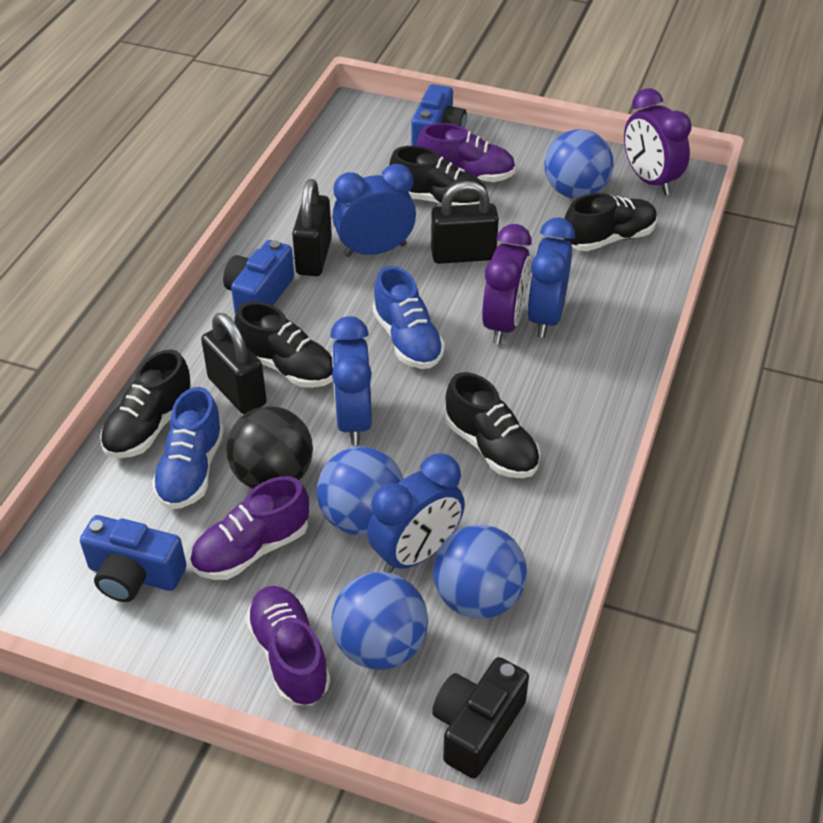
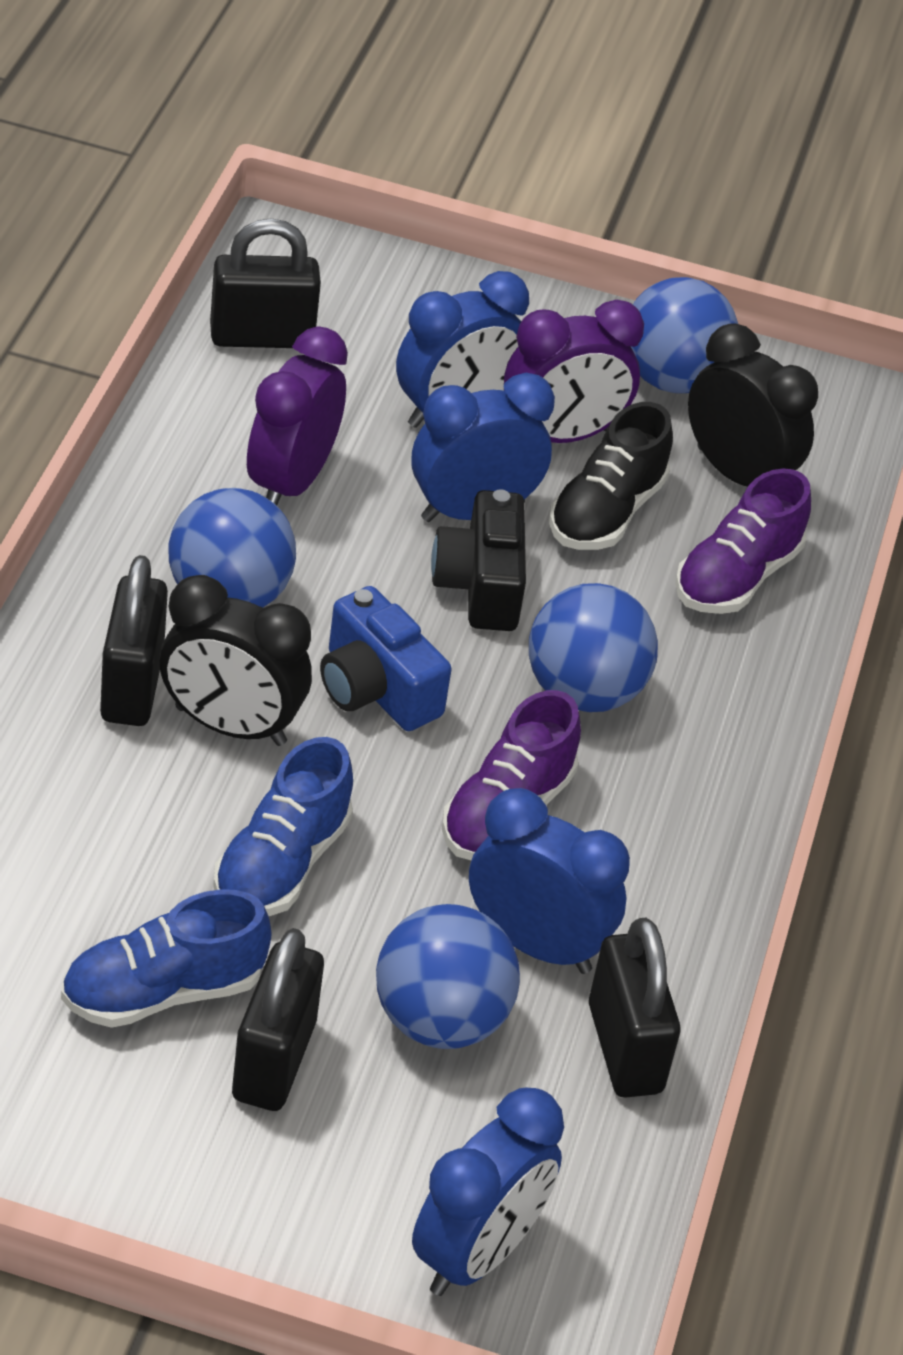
black ball: [226,406,313,489] = 1 -> none = 0
black clock: none = 0 -> [160,575,312,746] [688,323,818,486] = 2
black padlock: [201,313,267,414] [292,179,332,276] [431,181,499,264] = 3 -> [100,555,168,726] [210,218,321,348] [232,928,324,1111] [589,918,681,1098] = 4
black shoe: [100,349,192,458] [234,302,333,388] [389,146,486,206] [446,372,540,478] [564,193,657,251] = 5 -> [549,402,673,550] = 1
blue camera: [80,515,187,602] [223,240,294,315] [411,84,467,146] = 3 -> [320,586,451,731] = 1
purple shoe: [190,476,309,580] [245,586,330,705] [417,123,516,182] = 3 -> [442,690,581,860] [675,468,811,614] = 2

